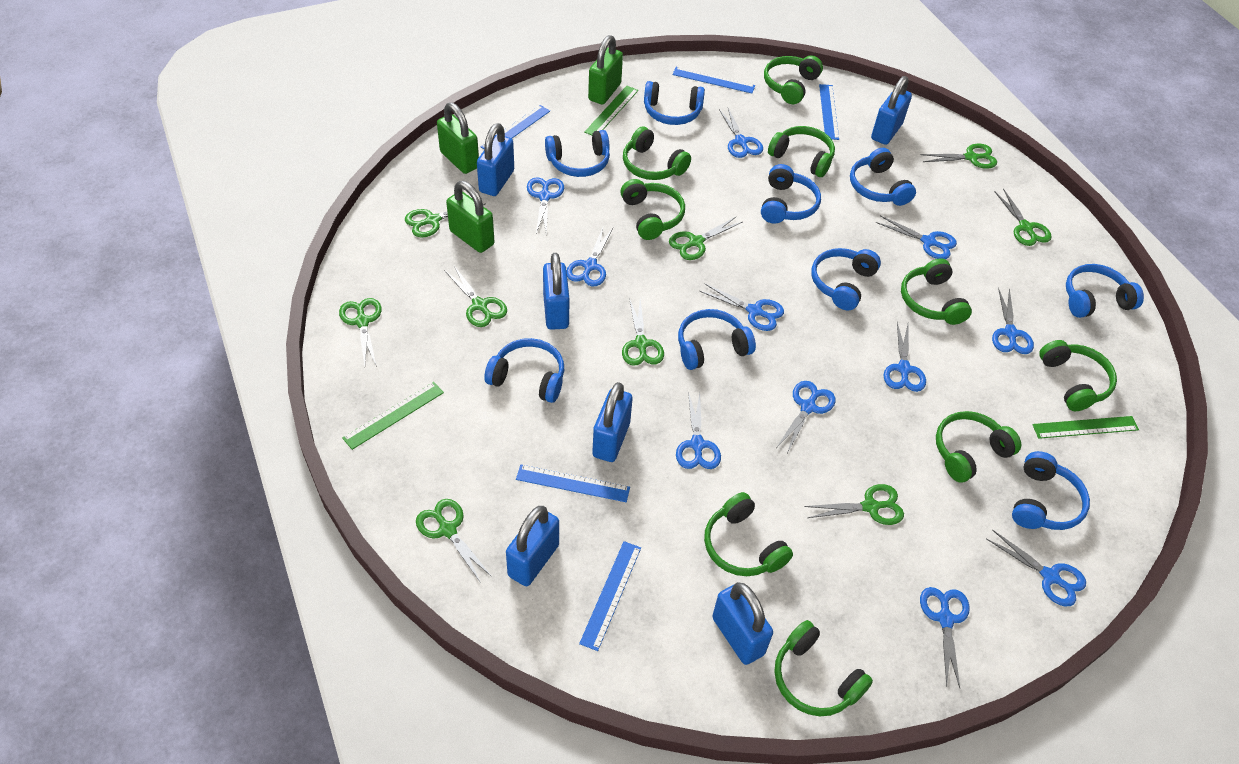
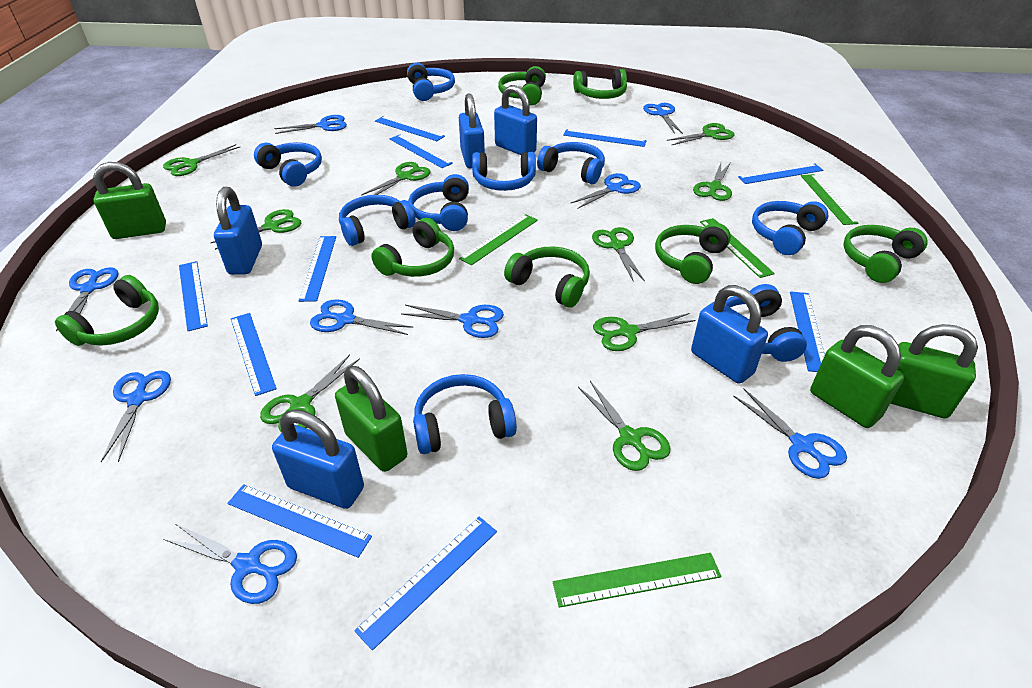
blue padlock: [477,123,514,196] [506,506,559,586] [543,253,570,330] [592,382,633,462] [712,582,773,665] [871,76,912,145] = 6 -> [214,187,262,275] [272,409,364,509] [459,93,485,168] [494,85,537,155] [691,285,768,384] = 5
blue ruler: [481,105,550,149] [516,465,630,502] [579,541,641,651] [672,67,755,94] [819,84,839,140] = 5 -> [179,261,208,331] [227,484,372,558] [231,313,277,396] [299,236,336,302] [354,517,497,651] [375,116,445,141] [389,134,453,168] [563,129,647,147] [738,164,823,184] [790,291,825,372] = 10
blue scissors: [527,177,564,234] [567,225,613,286] [676,392,721,469] [699,283,784,331] [719,108,763,158] [776,381,836,453] [876,216,957,259] [884,322,926,392] [920,587,970,688] [986,530,1086,606] [992,288,1034,354] = 11 -> [56,267,119,332] [101,371,171,462] [164,524,297,604] [274,115,347,134] [310,299,413,335] [401,305,504,338] [571,173,641,209] [643,103,683,134] [733,389,847,479] = 9
green headphones: [620,179,685,240] [623,126,691,180] [704,492,793,576] [764,56,823,104] [768,126,835,177] [774,620,873,716] [901,258,972,325] [936,411,1021,482] [1039,340,1117,411] = 9 -> [55,275,159,346] [371,218,454,277] [498,66,546,106] [504,247,590,308] [573,69,627,99] [655,223,731,284] [843,225,927,283] = 7
green padlock: [437,102,479,174] [446,181,495,253] [588,35,623,105] = 3 -> [93,162,166,239] [335,366,407,472] [810,325,904,428] [890,324,978,419] = 4
green ruler: [342,382,444,450] [584,86,638,135] [1032,416,1139,439] = 3 -> [459,214,538,265] [553,553,721,608] [700,218,775,278] [801,174,858,225] = 4

